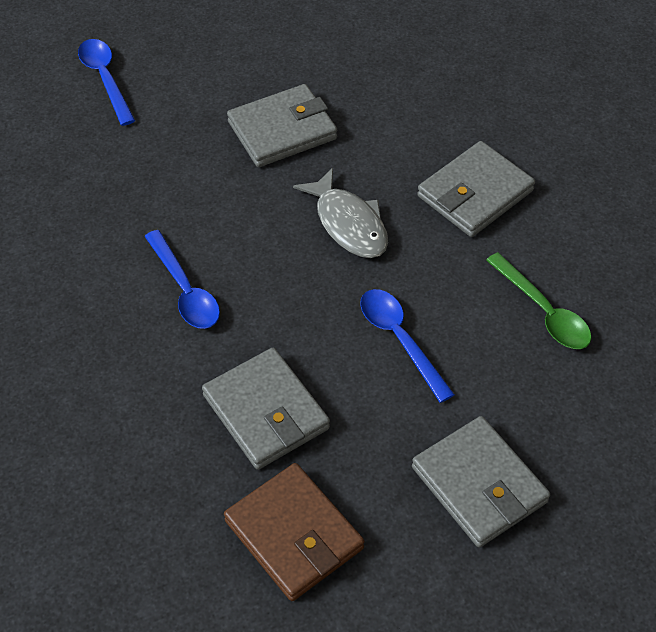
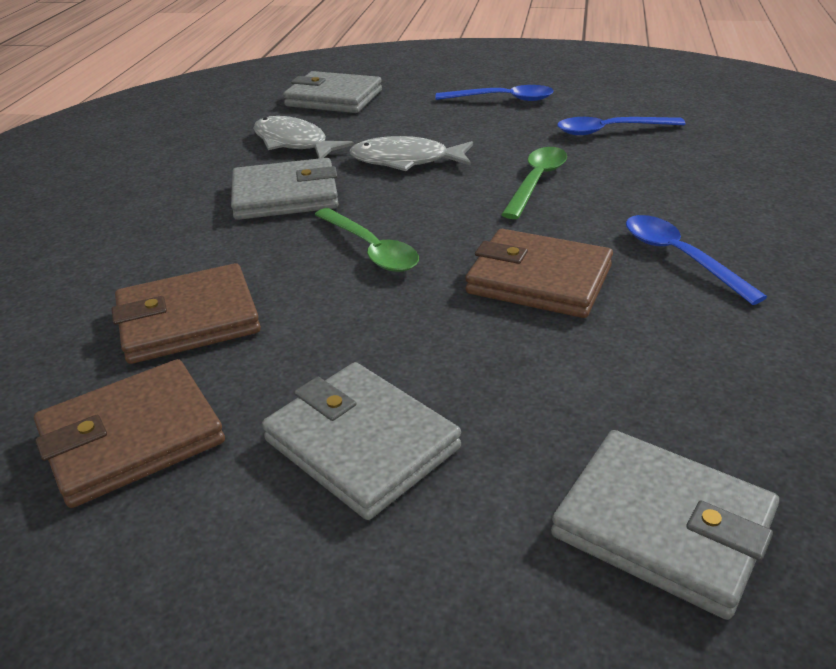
brown wallet: [224,463,364,601] = 1 -> [34,359,225,508] [112,263,261,364] [465,229,613,318] = 3
green spoon: [486,252,591,349] = 1 -> [315,208,419,272] [501,147,567,219] = 2
grey fish: [293,167,388,258] = 1 -> [254,116,354,158] [349,136,473,171] = 2

